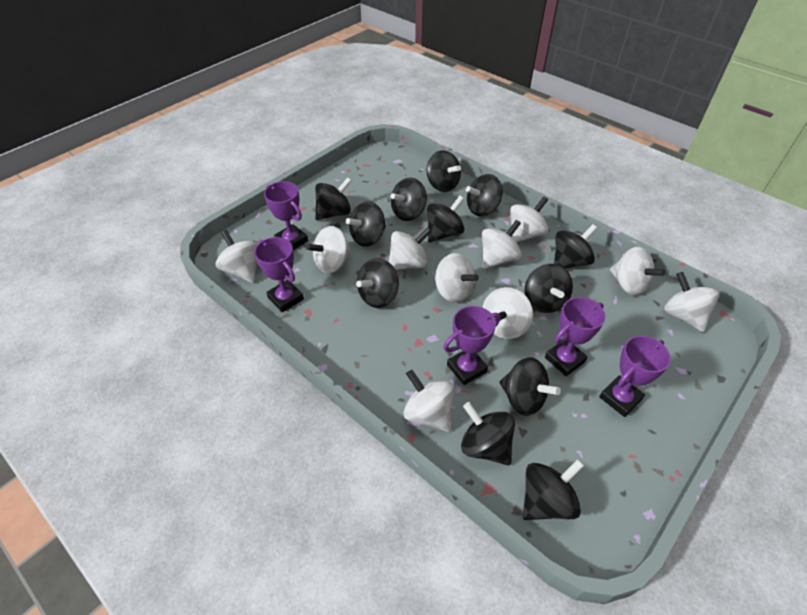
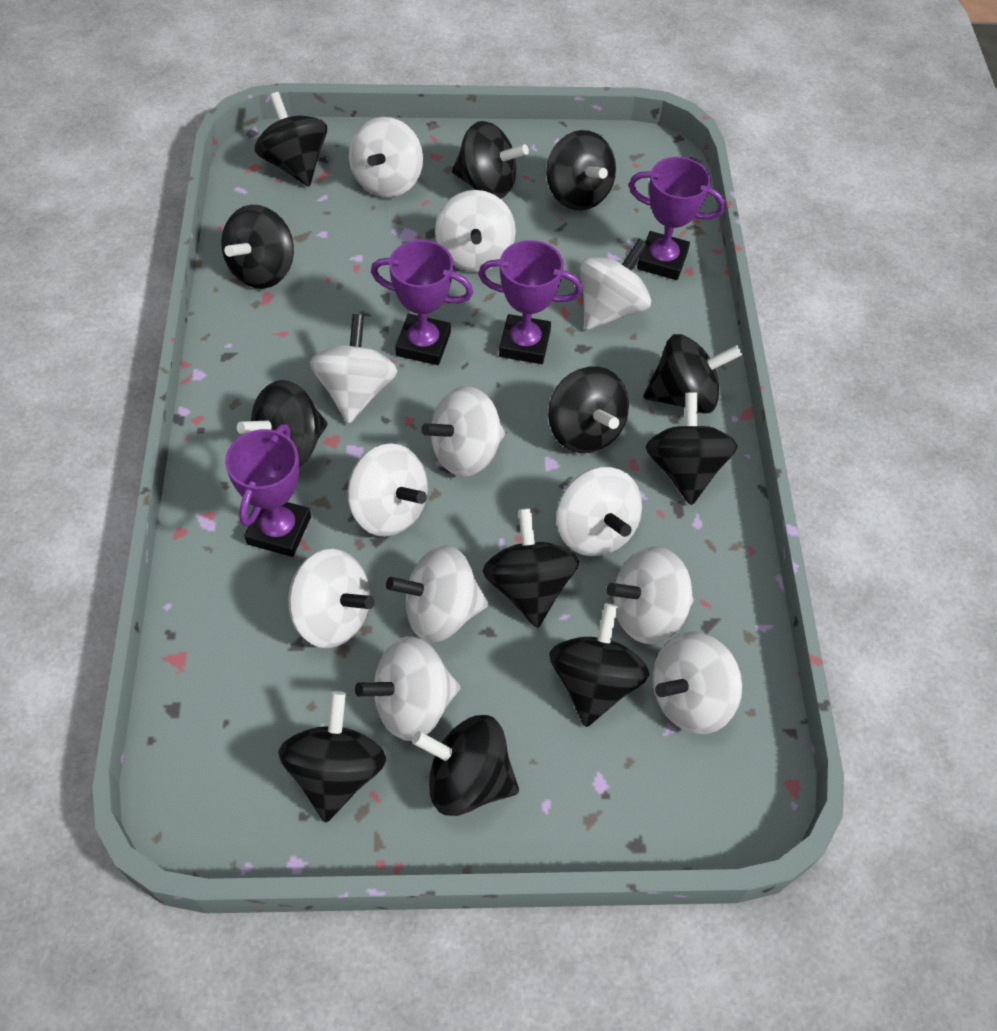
purple trophy: [254,237,304,312] [264,181,308,250] [443,306,501,385] [545,297,605,376] [599,336,671,417] = 5 -> [225,424,311,557] [371,240,473,365] [478,240,582,364] [629,157,725,280] = 4
white spinning top: [216,230,258,283] [306,226,352,273] [389,227,432,270] [403,370,455,432] [435,253,479,303] [482,220,522,269] [482,287,533,339] [510,196,549,242] [610,247,665,296] [664,272,719,332] = 10 -> [288,549,375,648] [309,314,397,424] [347,443,428,537] [349,117,423,197] [355,636,460,741] [386,545,489,643] [421,386,505,477] [435,190,516,272] [556,467,642,556] [580,239,651,330] [606,546,694,644] [653,632,742,734] = 12

